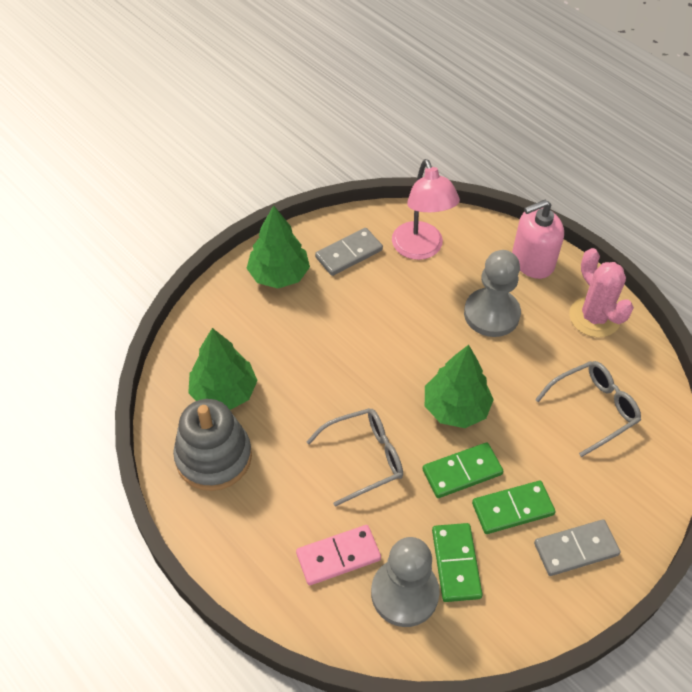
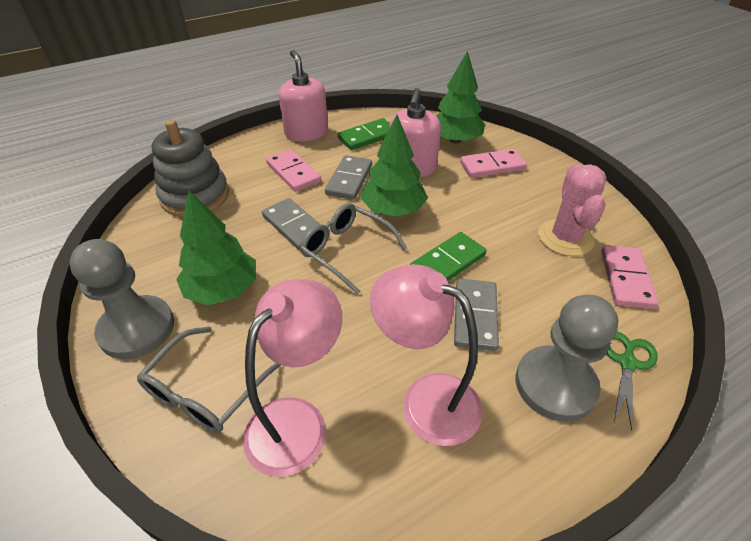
green domino: [422,442,503,498] [432,523,483,602] [472,481,555,534] = 3 -> [338,118,390,150] [410,232,487,282] = 2
green scissors: none = 0 -> [607,331,658,431] = 1
grey domino: [315,228,383,276] [534,519,621,576] = 2 -> [262,198,320,251] [325,155,372,200] [454,279,499,351] = 3
pink domino: [296,525,381,585] = 1 -> [266,149,321,192] [460,149,527,178] [601,245,659,309] = 3
pink lamp: [392,159,460,260] = 1 -> [243,279,342,477] [370,265,482,446] = 2
pink soap dispenser: [512,200,564,279] = 1 -> [279,50,328,142] [389,88,441,177] = 2

